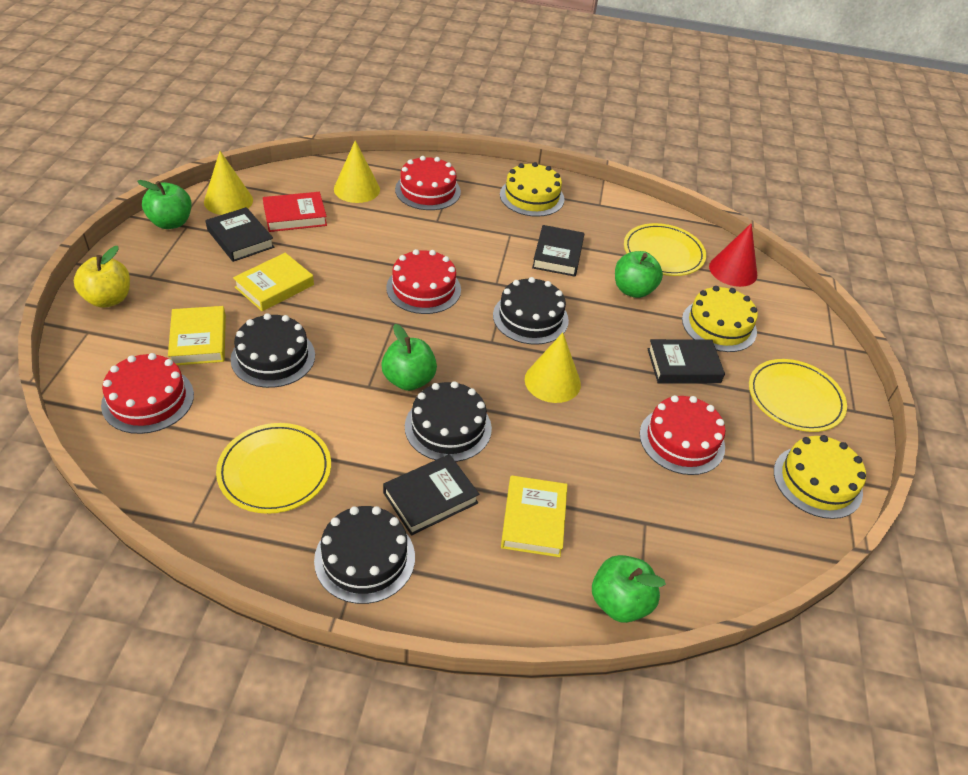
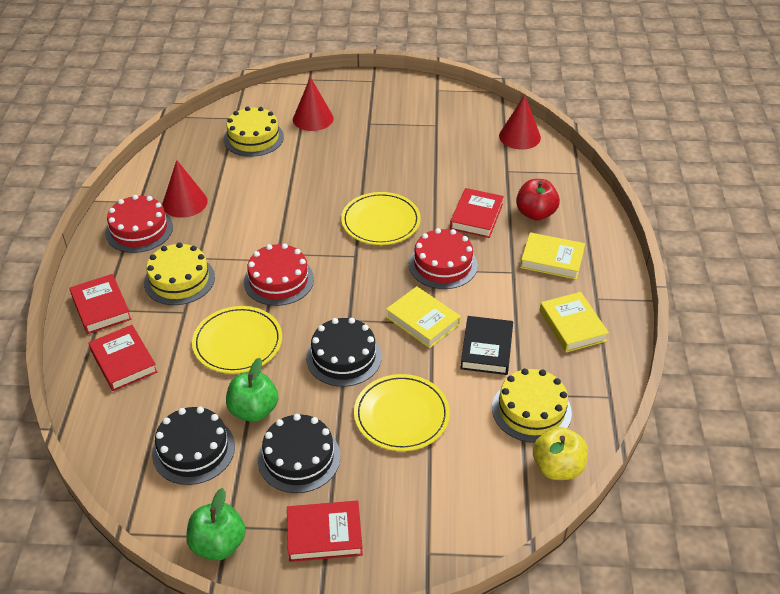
black book: [206,207,274,262] [383,454,479,535] [532,225,584,277] [647,339,725,384] = 4 -> [460,316,513,375] = 1
black cake: [230,313,315,388] [314,506,415,604] [405,381,492,462] [493,277,569,345] = 4 -> [152,407,235,485] [258,414,340,493] [306,318,382,387] = 3
green apple: [137,180,192,229] [381,324,437,391] [592,555,666,623] [615,251,663,298] = 4 -> [186,488,246,561] [226,358,278,422] = 2
red apple: none = 0 -> [516,179,560,221] = 1
red book: [263,192,327,232] = 1 -> [69,274,131,334] [88,325,157,391] [287,501,363,562] [450,188,504,238] = 4
red cake: [101,353,194,434] [386,249,461,314] [395,156,461,210] [640,395,725,475] = 4 -> [105,195,173,253] [244,243,314,306] [409,228,478,289] = 3
red cone: [709,223,757,287] = 1 -> [162,160,208,218] [293,77,334,131] [499,95,541,150] = 3
yellow cone: [204,151,253,215] [334,140,380,203] [525,332,581,403] = 3 -> none = 0

